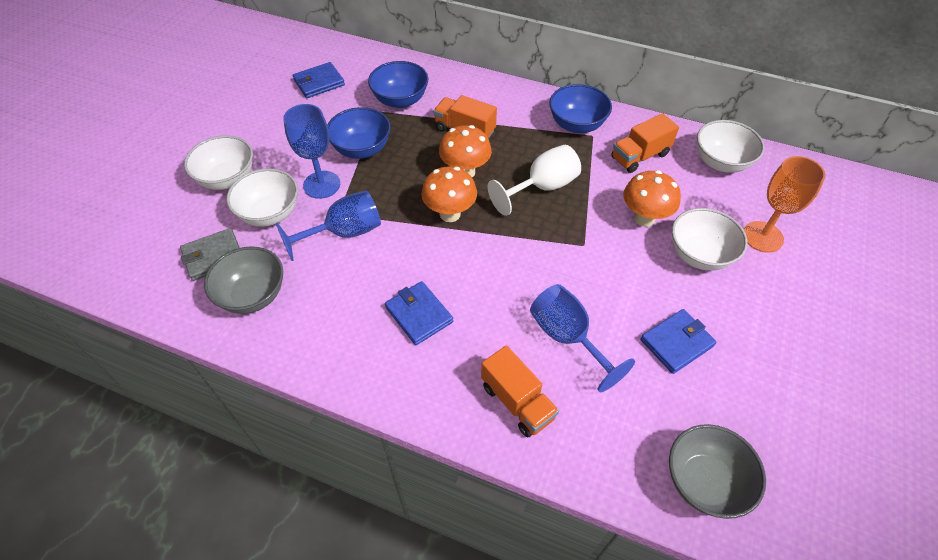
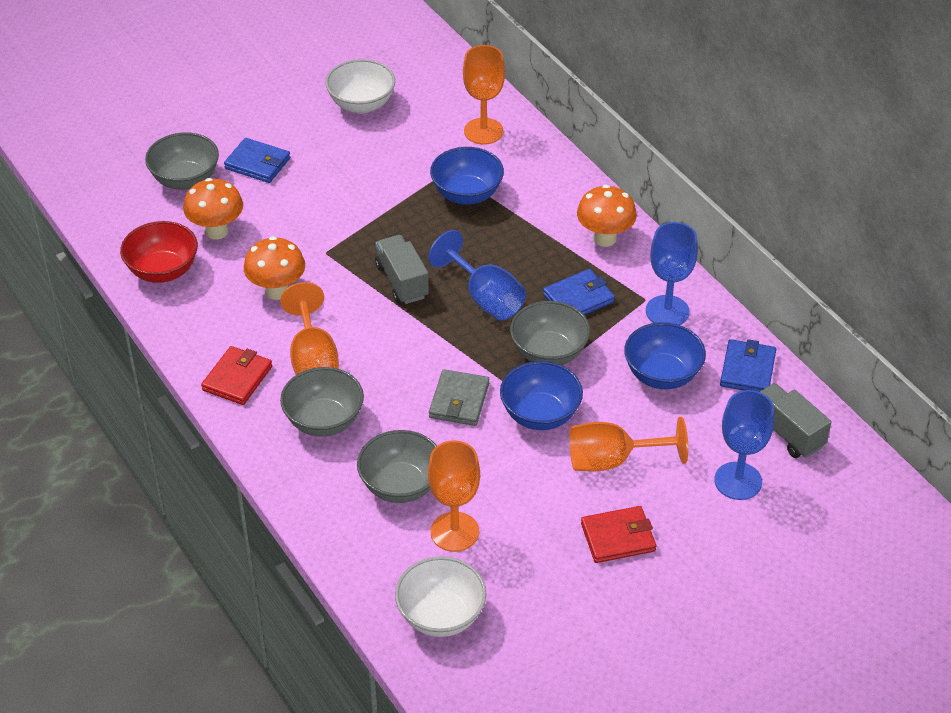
grey bowl: [204,246,283,314] [669,424,766,519] = 2 -> [145,132,219,190] [280,367,364,437] [357,430,437,503] [510,301,590,365] = 4
grey truck: none = 0 -> [375,235,429,304] [760,383,831,458] = 2
orange goblet: [744,156,825,253] = 1 -> [280,282,339,375] [428,440,480,552] [463,45,505,145] [569,417,688,472] = 4
orange truck: [433,95,497,139] [481,345,559,437] [611,113,679,173] = 3 -> none = 0
red bowl: none = 0 -> [120,221,198,283] = 1
red wallet: none = 0 -> [201,346,272,405] [581,506,656,563] = 2
white bowl: [184,135,253,190] [226,169,298,227] [672,208,748,271] [697,120,765,173] = 4 -> [325,59,395,114] [395,556,486,637] = 2
white goblet: [488,145,581,216] = 1 -> none = 0

